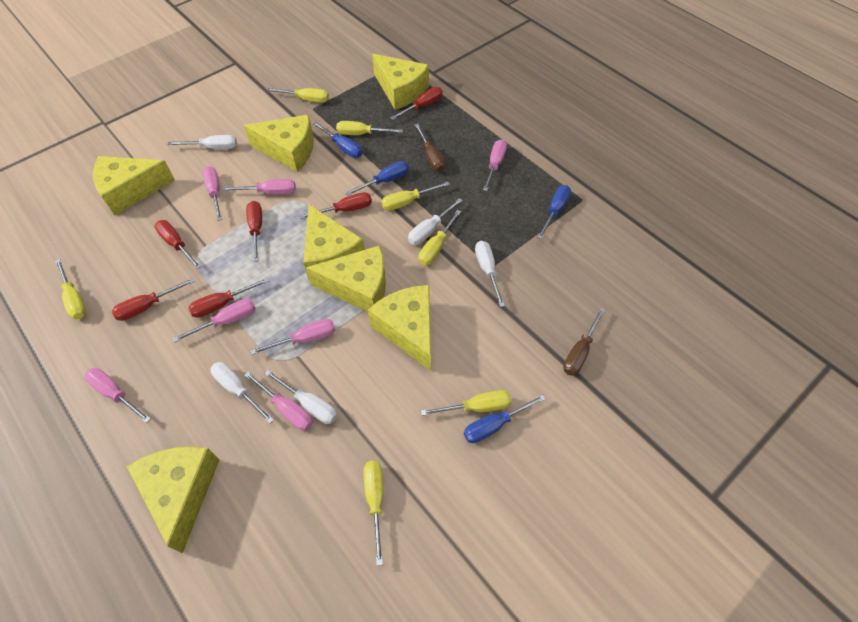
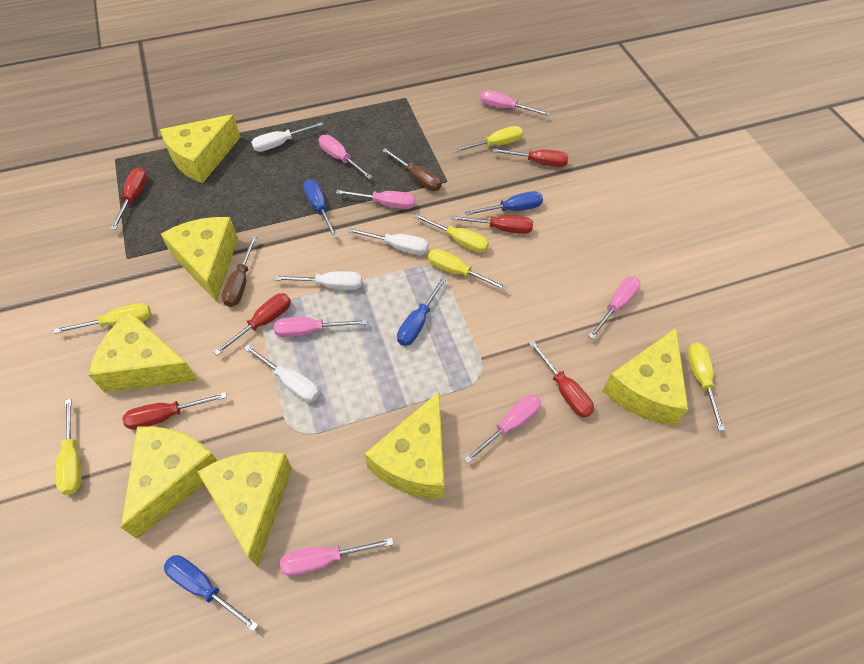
white screwdriver: [167,135,237,149] [210,362,274,424] [264,370,337,424] [408,198,463,245] [475,241,505,307] = 5 -> [244,344,319,402] [251,122,324,152] [274,271,362,290] [347,228,429,255] = 4
yellow screwdriver: [55,259,86,319] [266,88,329,103] [336,121,403,135] [363,461,384,566] [381,182,450,211] [419,210,461,265] [421,390,511,416] = 7 -> [54,303,151,334] [56,399,82,495] [414,213,489,253] [428,249,507,291] [453,126,523,153] [687,342,725,431] = 6

